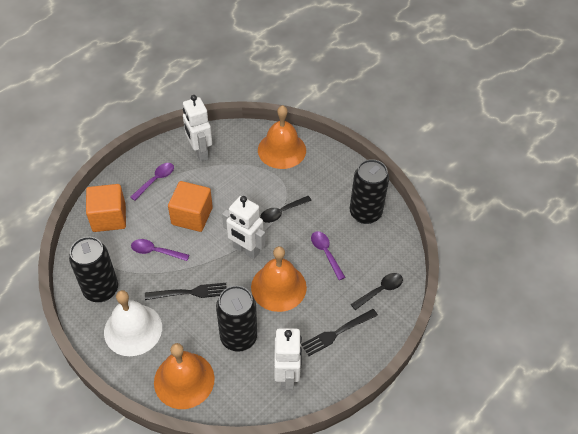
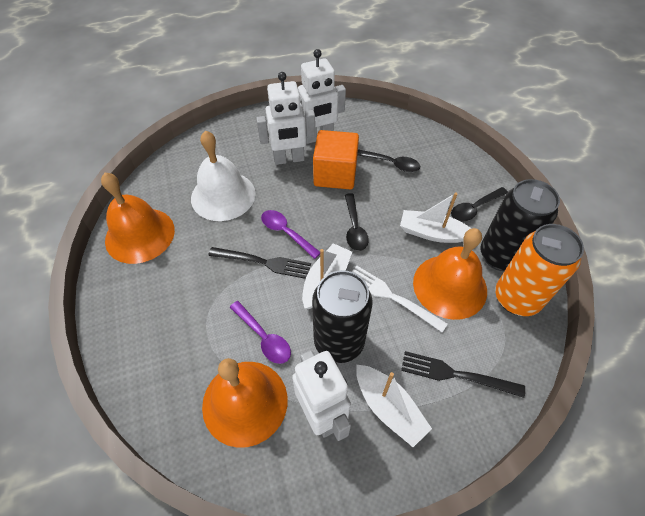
black can: [69,237,118,302] [216,286,257,352] [350,159,389,224] = 3 -> [312,270,373,363] [480,179,560,271] = 2
black spoon: [260,196,312,223] [351,273,403,310] = 2 -> [345,193,369,251] [357,149,420,172] [451,187,508,222] = 3
orange can: none = 0 -> [495,224,584,316] = 1
orange cube: [86,184,126,232] [168,181,213,232] = 2 -> [313,130,359,189] = 1
purple spoon: [130,163,174,201] [131,239,189,261] [311,231,346,280] = 3 -> [230,301,291,364] [261,210,320,259] = 2
white boat: none = 0 -> [302,243,352,309] [356,365,432,447] [400,193,471,243] = 3
white fork: none = 0 -> [352,266,448,333] = 1

